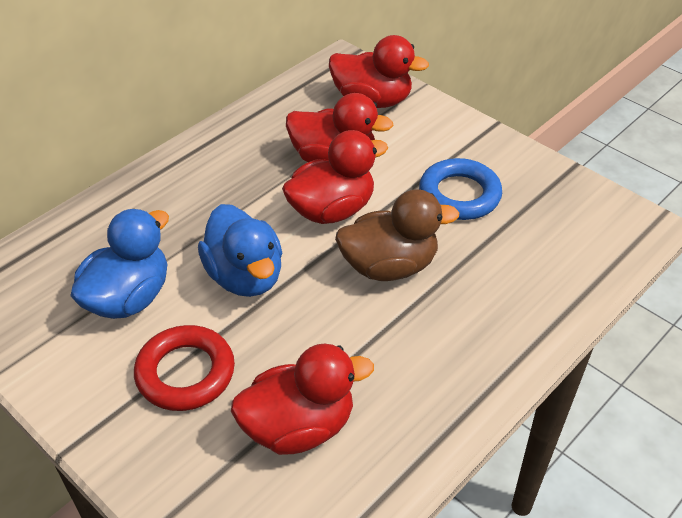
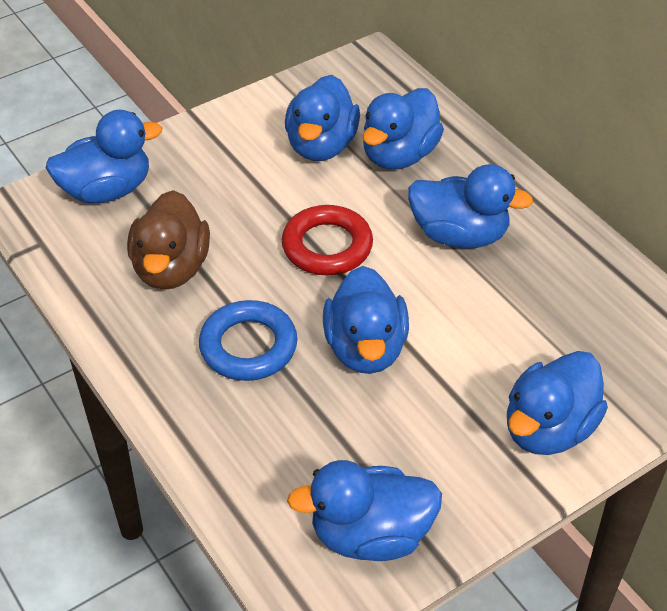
blue duck: [70,209,169,319] [198,204,282,297] = 2 -> [46,110,162,203] [285,75,360,161] [287,460,442,561] [323,266,409,374] [363,88,444,169] [408,164,533,249] [507,351,608,455] = 7
red duck: [231,344,374,455] [282,130,388,224] [286,93,394,162] [329,35,429,108] = 4 -> none = 0

